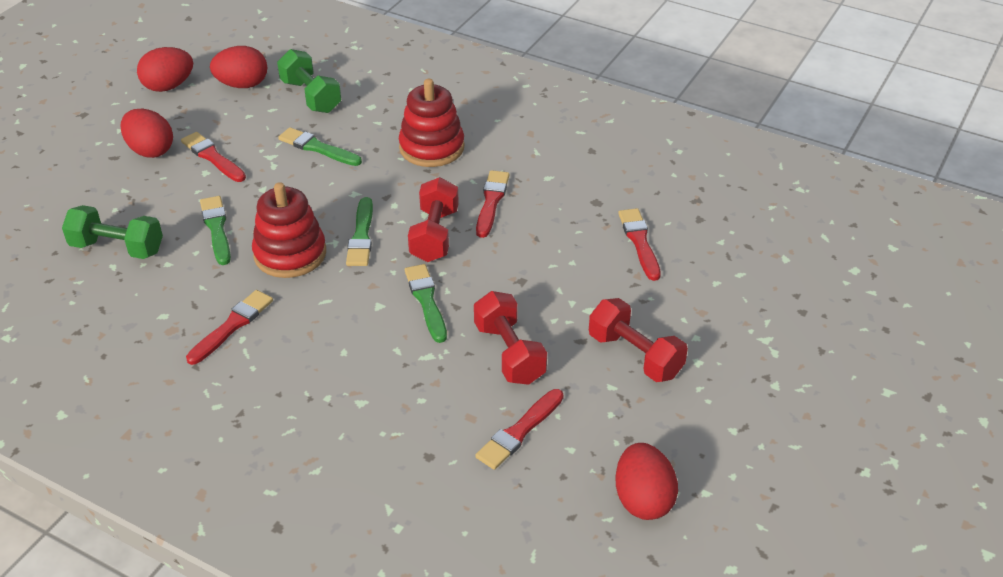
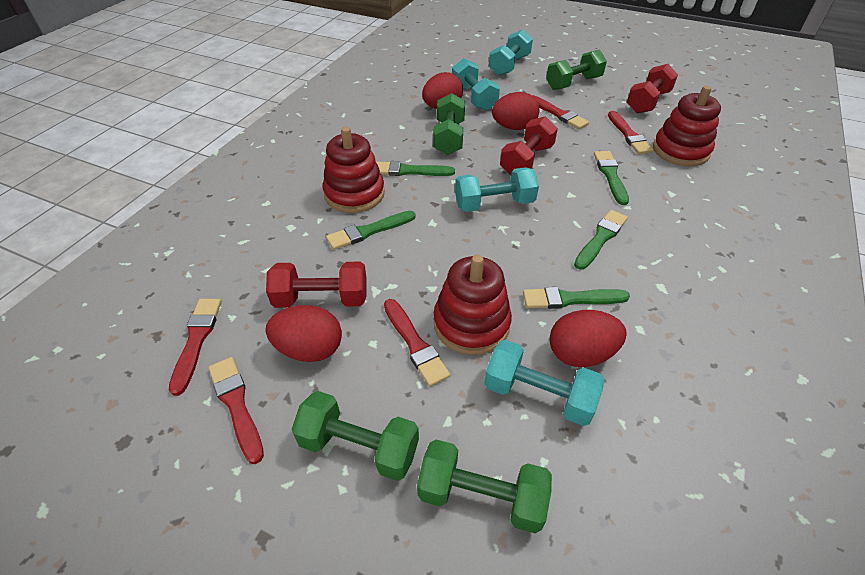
green brush: [200,196,231,265] [278,127,362,166] [346,197,373,266] [405,264,447,343] = 4 -> [326,211,416,250] [376,161,455,176] [523,287,630,309] [574,210,628,270] [594,151,629,205] = 5
green dumbbell: [62,205,163,259] [277,49,341,113] = 2 -> [291,391,419,481] [417,439,552,533] [433,93,465,155] [546,49,607,90] = 4
red stacking toy: [252,182,326,278] [399,79,465,167] = 2 -> [323,127,385,213] [434,255,512,355] [653,86,721,166] = 3
turquoise dumbbell: none = 0 -> [452,58,500,111] [455,167,539,212] [484,340,604,426] [489,30,533,76] = 4

